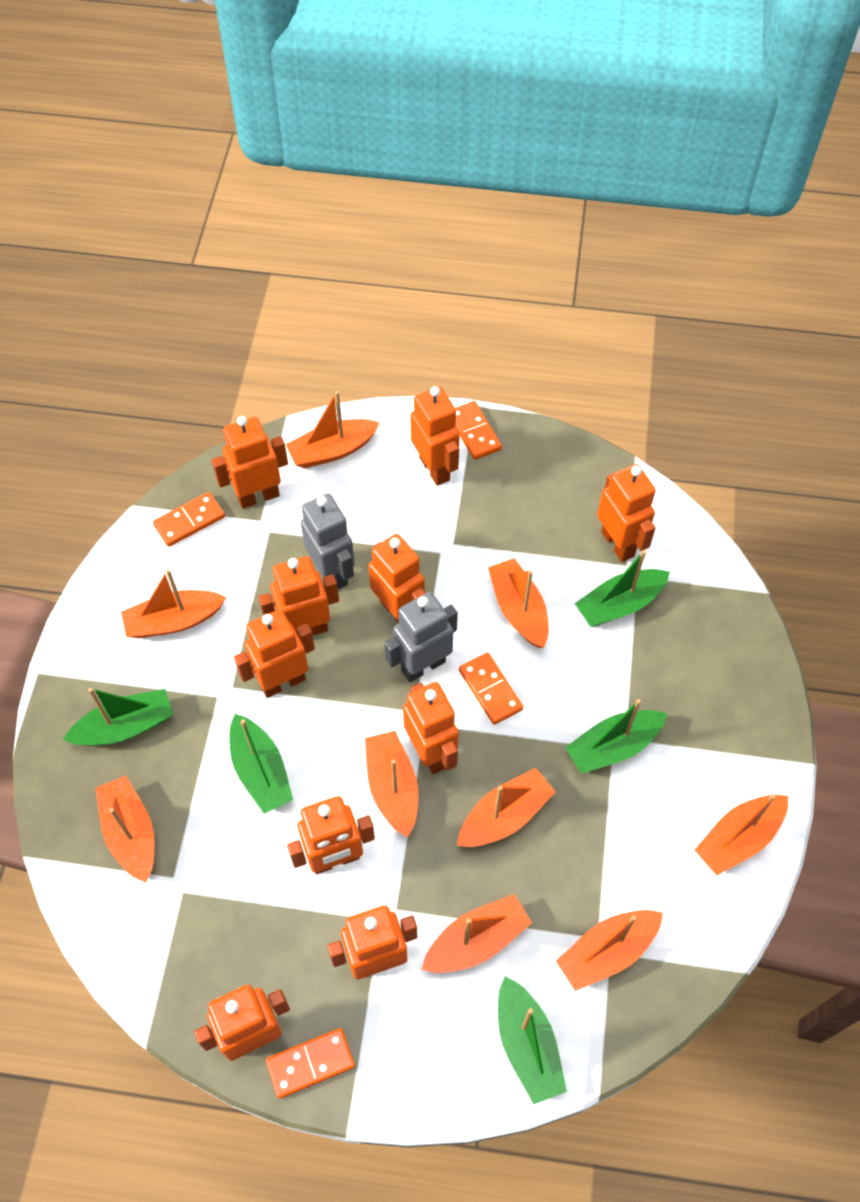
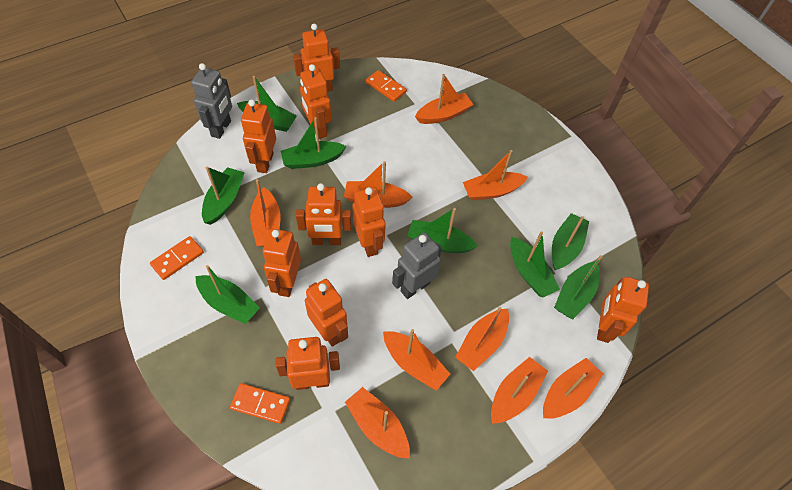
green boat: [63,688,173,746] [229,714,293,814] [498,976,567,1104] [565,699,667,774] [575,550,670,627] = 5 -> [195,265,260,324] [202,166,245,225] [237,76,297,132] [281,117,347,169] [407,208,478,253] [510,231,560,297] [552,213,589,270] [554,255,602,319] = 8
orange domino: [153,492,225,547] [266,1028,355,1099] [455,401,502,460] [459,653,523,725] = 4 -> [150,236,204,280] [230,383,290,424] [366,70,407,102] = 3
orange robot: [194,985,290,1061] [212,416,288,509] [234,609,315,698] [259,556,339,635] [287,796,375,874] [327,905,418,980] [368,534,425,623] [403,682,459,774] [410,386,460,486] [597,464,656,562] = 10 -> [241,99,276,173] [263,229,301,297] [275,337,340,390] [293,24,340,92] [296,183,351,245] [300,64,332,139] [305,279,348,347] [352,187,386,257] [597,277,649,343] = 9

